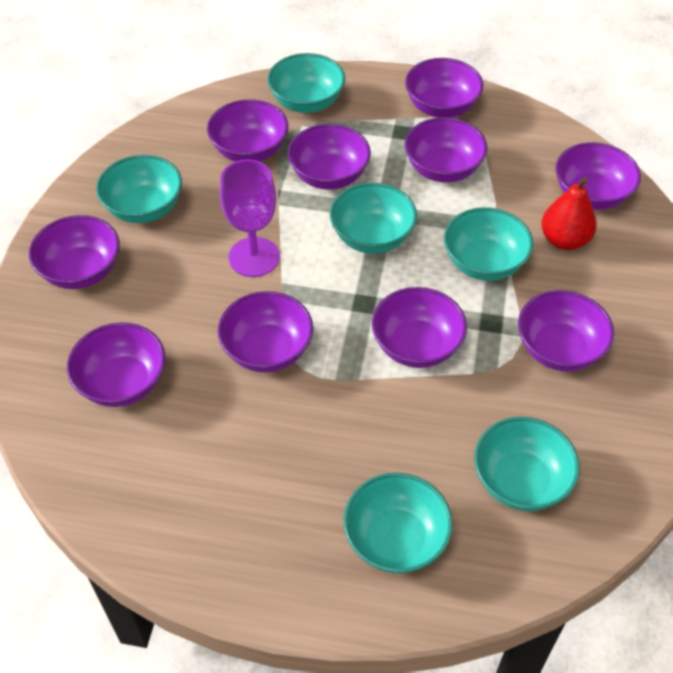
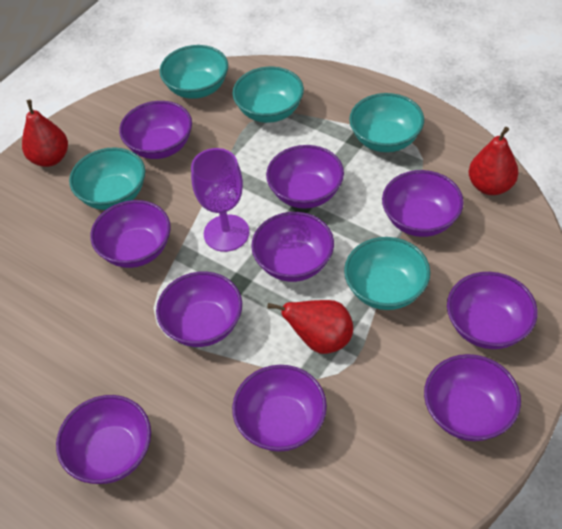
red pear: [541,177,597,250] = 1 -> [22,100,68,167] [268,300,353,354] [469,127,518,195] = 3
turquoise bowl: [96,155,182,223] [267,53,345,113] [330,183,417,254] [343,473,453,574] [444,207,533,281] [474,417,580,511] = 6 -> [69,147,145,210] [159,45,228,99] [233,67,304,123] [344,237,430,310] [349,93,424,152] = 5

